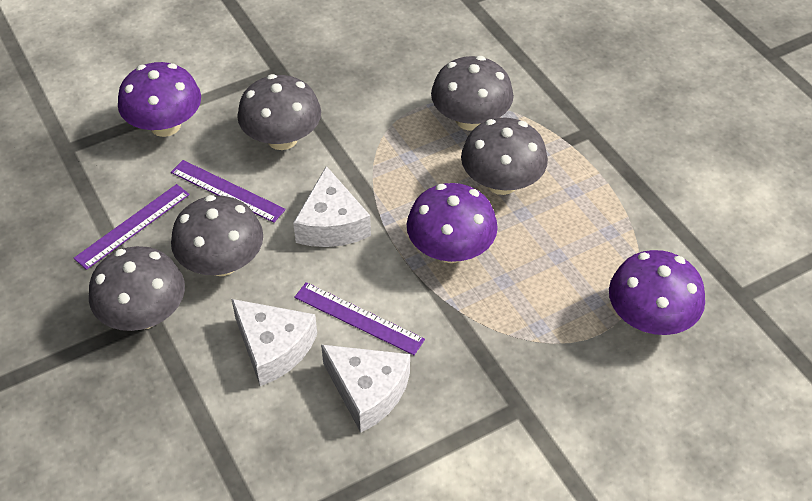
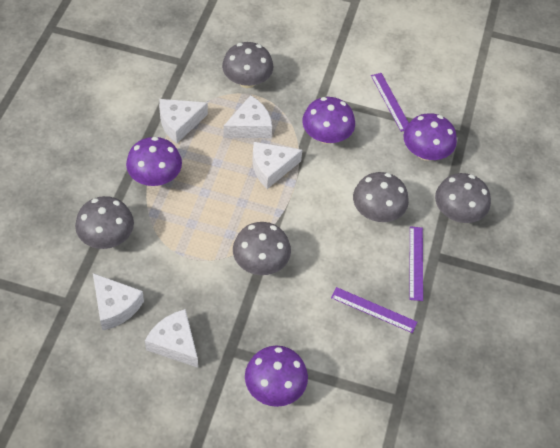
purple mushroom: [118,62,201,137] [407,183,498,263] [609,250,705,335] = 3 -> [126,137,182,186] [245,346,308,407] [302,97,355,144] [403,113,457,161] = 4
white cheese: [231,299,317,386] [293,166,371,247] [321,345,410,433] = 3 -> [93,273,144,330] [145,309,198,368] [159,99,208,143] [223,95,272,138] [253,142,302,189] = 5

